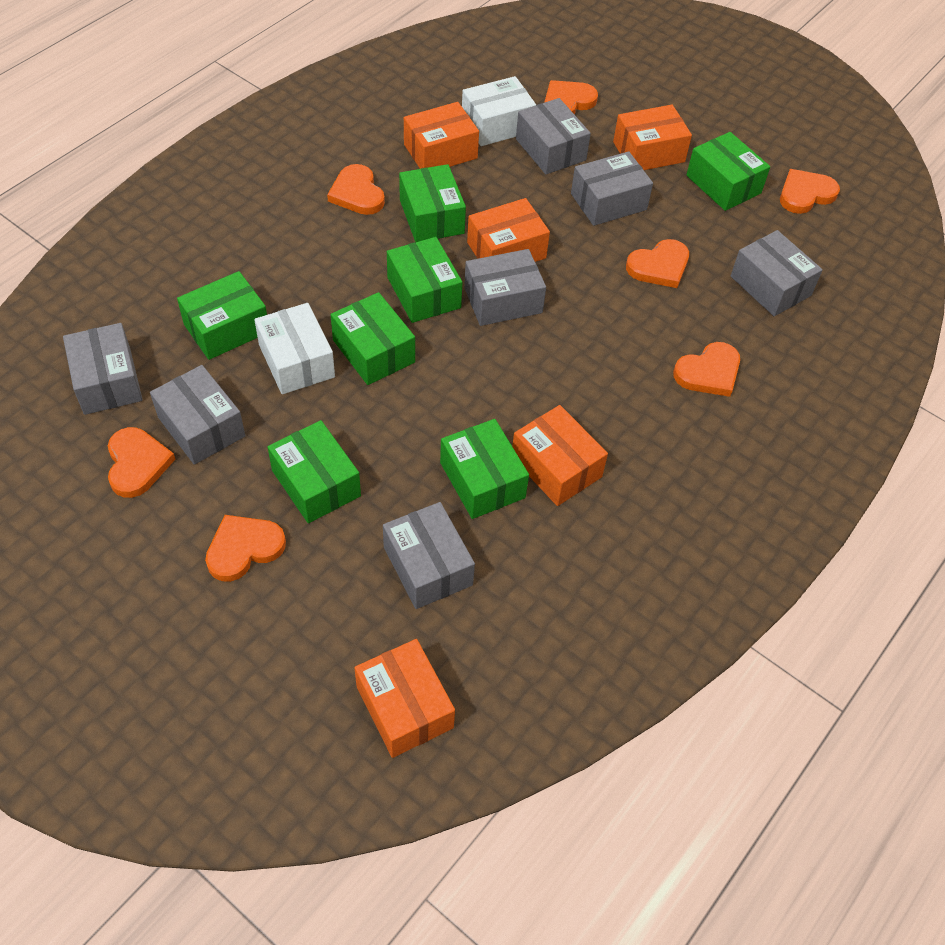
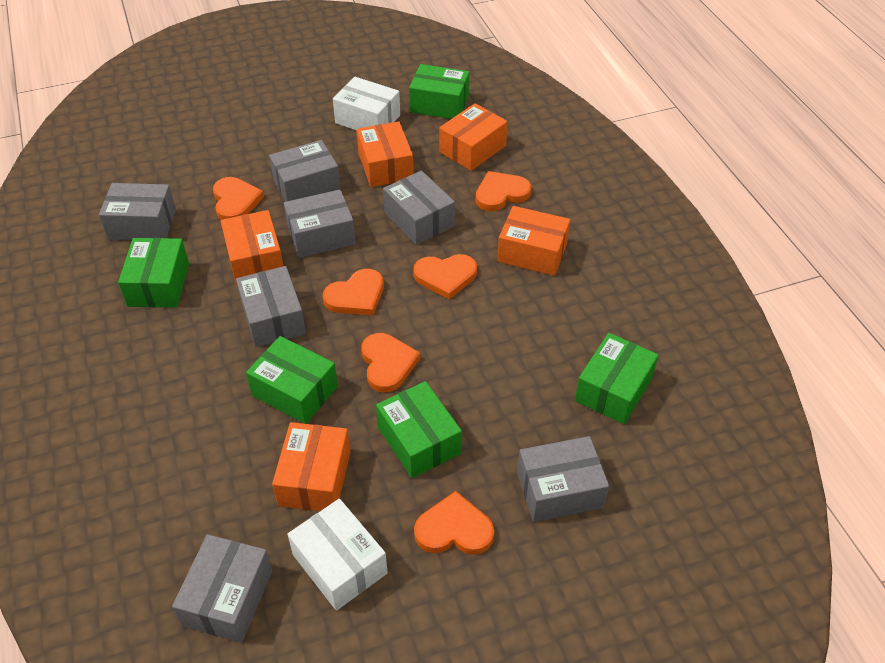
green box: [177,271,267,360] [268,420,361,523] [331,292,415,385] [387,237,462,323] [399,164,466,242] [440,419,529,519] [686,132,770,211] = 7 -> [118,238,189,308] [246,336,338,424] [376,381,462,478] [409,64,469,119] [575,333,659,424] = 5
orange heart: [108,427,176,498] [205,515,286,582] [327,164,385,215] [544,80,598,114] [626,239,689,288] [673,342,740,397] [780,169,840,214] = 7 -> [213,177,264,220] [323,269,384,316] [361,333,420,392] [413,254,477,299] [414,491,494,555] [475,171,531,211] = 6

